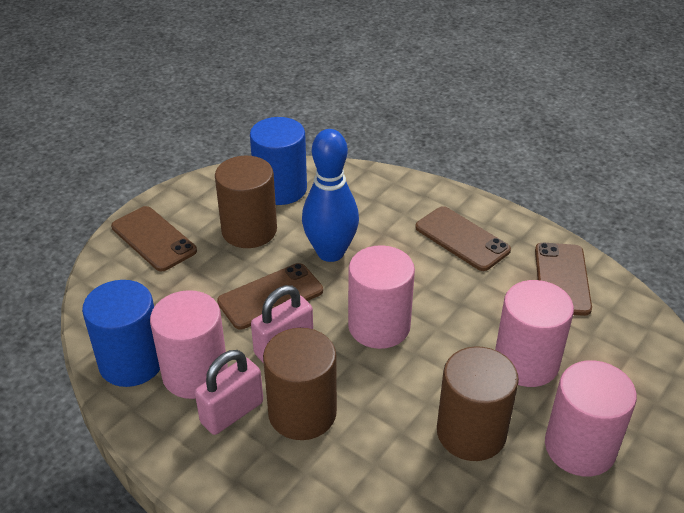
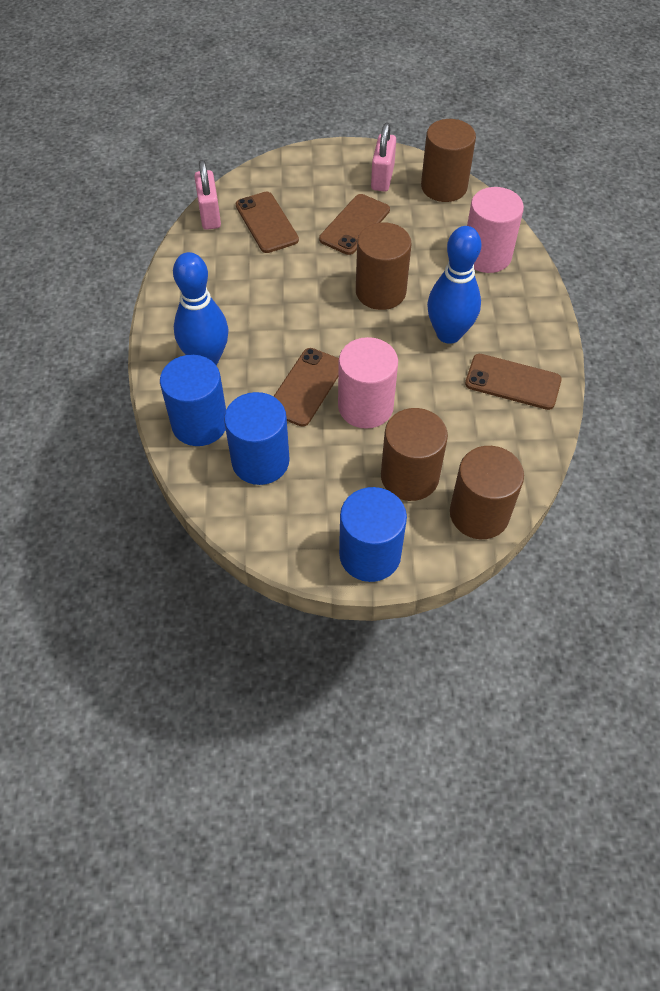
blue bowling pin: [302,129,359,262] = 1 -> [173,252,229,365] [427,226,481,344] = 2
blue cylinder: [82,280,160,387] [250,117,307,205] = 2 -> [160,355,226,446] [224,392,290,485] [339,487,407,582] = 3
brown cylinder: [215,156,277,248] [263,328,337,440] [437,346,519,461] = 3 -> [356,223,411,310] [381,408,448,501] [421,119,476,202] [450,446,524,539] = 4
pink cylinder: [150,290,228,399] [348,245,415,349] [495,280,574,387] [545,360,637,477] = 4 -> [338,337,398,429] [467,187,524,273] = 2

